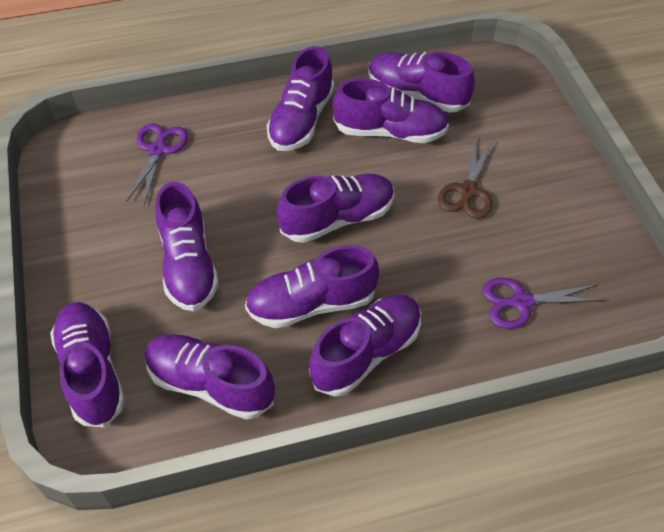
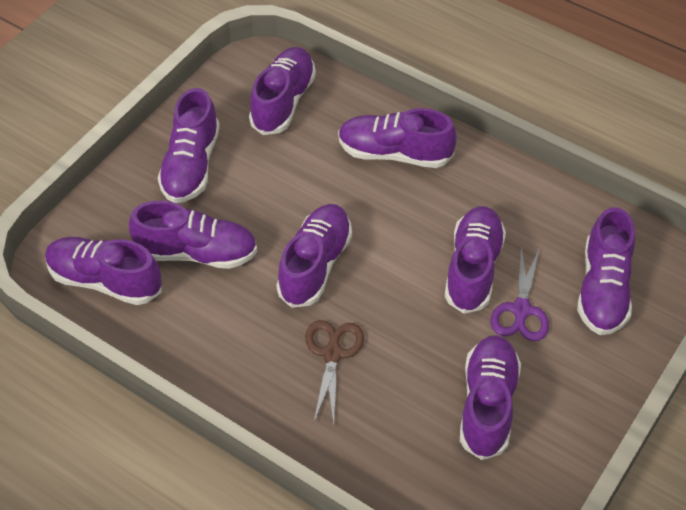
purple scissors: [127,123,188,205] [482,277,605,329] = 2 -> [491,247,549,341] = 1

